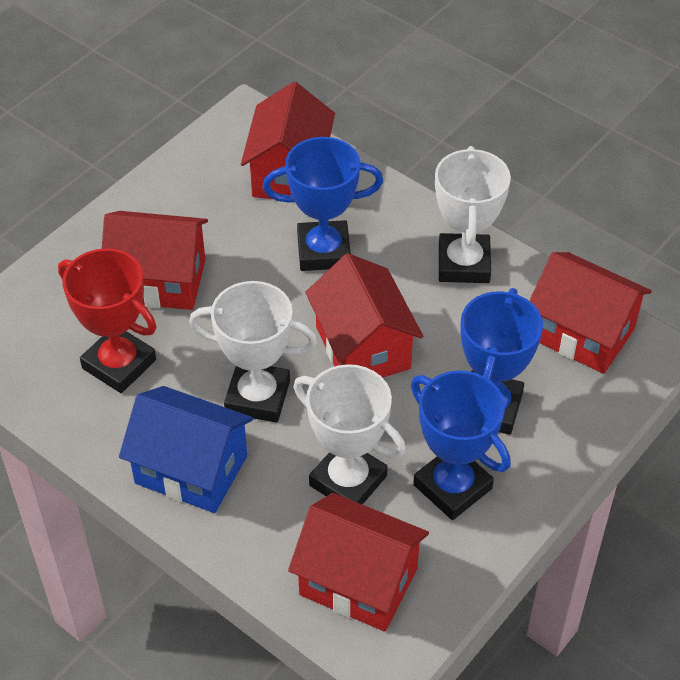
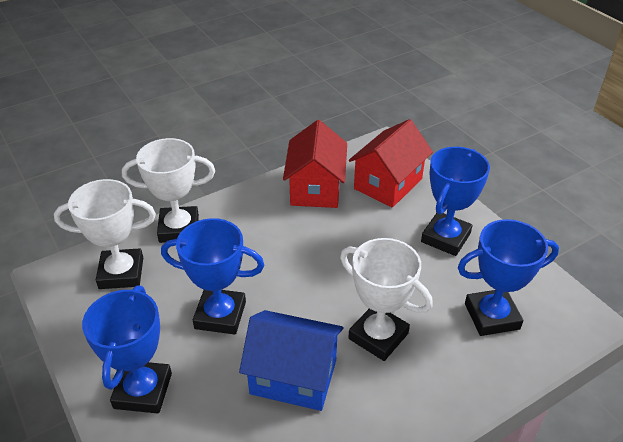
blue trophy: [263,137,383,271] [411,370,511,520] [460,288,543,435] = 3 -> [82,285,172,413] [161,218,264,335] [421,147,490,256] [458,219,559,336] = 4
red house: [102,211,208,310] [241,82,335,199] [288,493,429,632] [305,253,423,378] [529,252,652,374] = 5 -> [283,120,347,208] [349,119,433,208] = 2
red trophy: [58,248,157,393] = 1 -> none = 0

